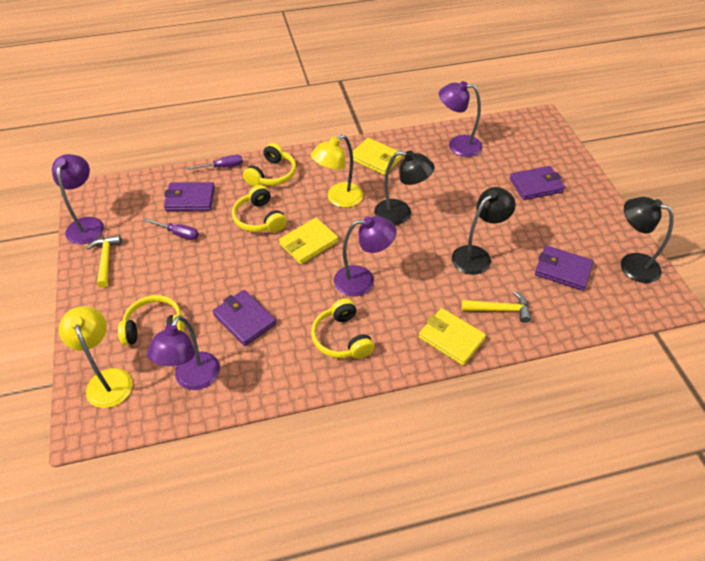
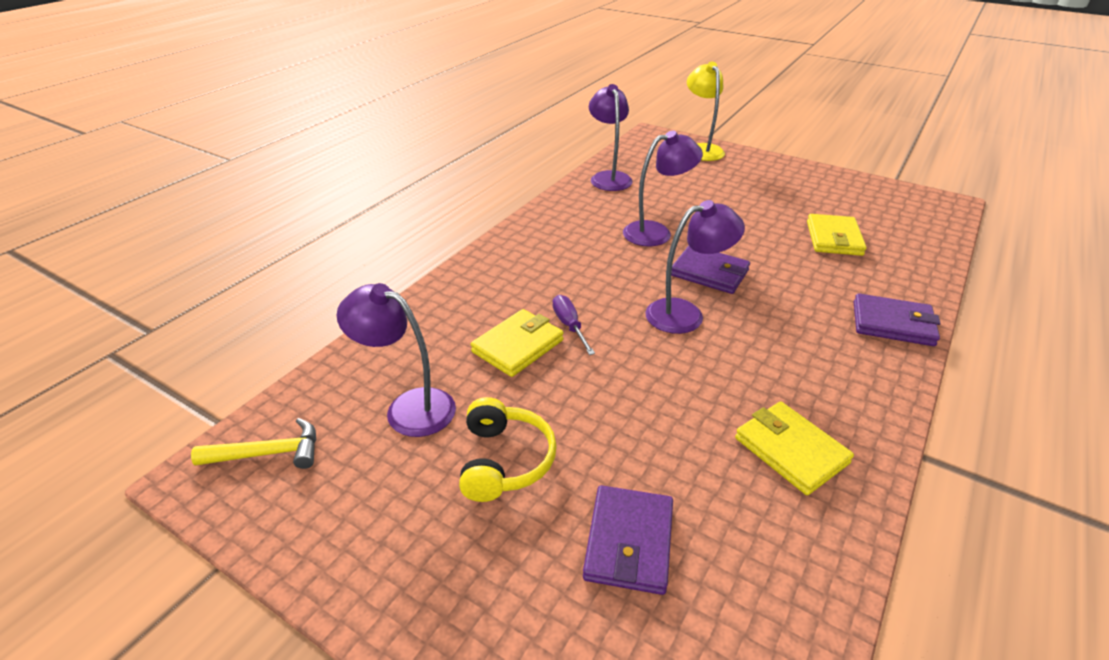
black lamp: [374,150,435,225] [452,187,516,275] [621,197,674,283] = 3 -> none = 0
purple screwdriver: [144,218,199,240] [187,155,243,170] = 2 -> [553,295,595,355] = 1
purple wallet: [164,182,215,211] [213,290,276,346] [510,166,565,200] [535,245,594,291] = 4 -> [583,485,673,595] [671,246,750,294] [854,293,941,346] = 3
yellow hammer: [87,235,122,288] [462,291,531,323] = 2 -> [191,418,316,469] = 1
yellow headphones: [118,295,185,346] [232,185,287,232] [243,143,296,187] [311,299,374,359] = 4 -> [459,397,557,502] = 1
yellow lamp: [59,306,132,408] [311,135,363,207] = 2 -> [687,61,725,161] = 1

